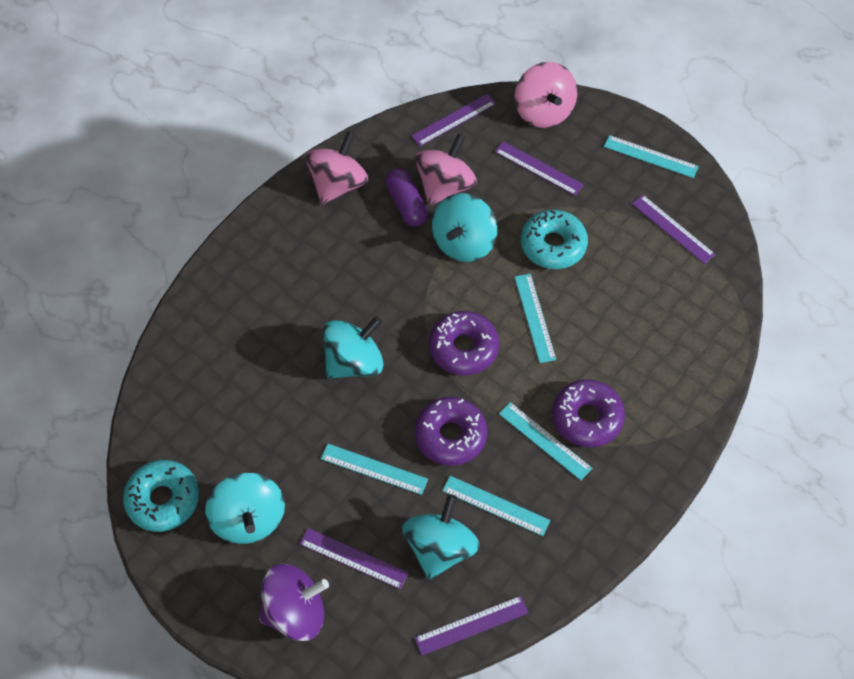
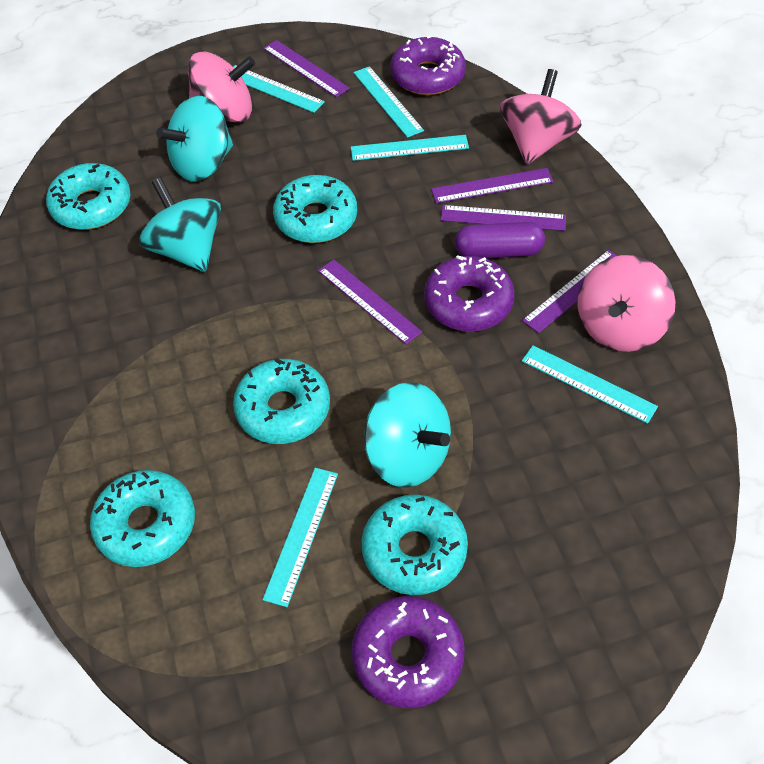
purple spinning top: [259,564,329,641] = 1 -> none = 0
turquoise donut: [123,460,199,532] [521,210,588,269] = 2 -> [46,163,131,230] [90,470,195,567] [233,358,330,444] [273,175,357,243] [361,494,468,595] = 5
turquoise spinning top: [205,472,285,544] [323,316,384,379] [402,494,480,580] [432,193,497,262] = 4 -> [139,177,221,272] [156,96,234,182] [364,382,451,488] = 3

